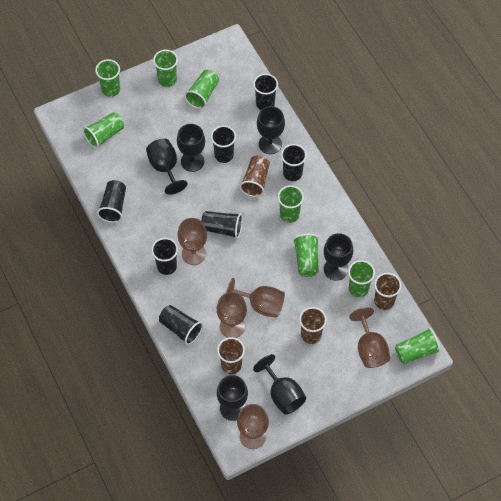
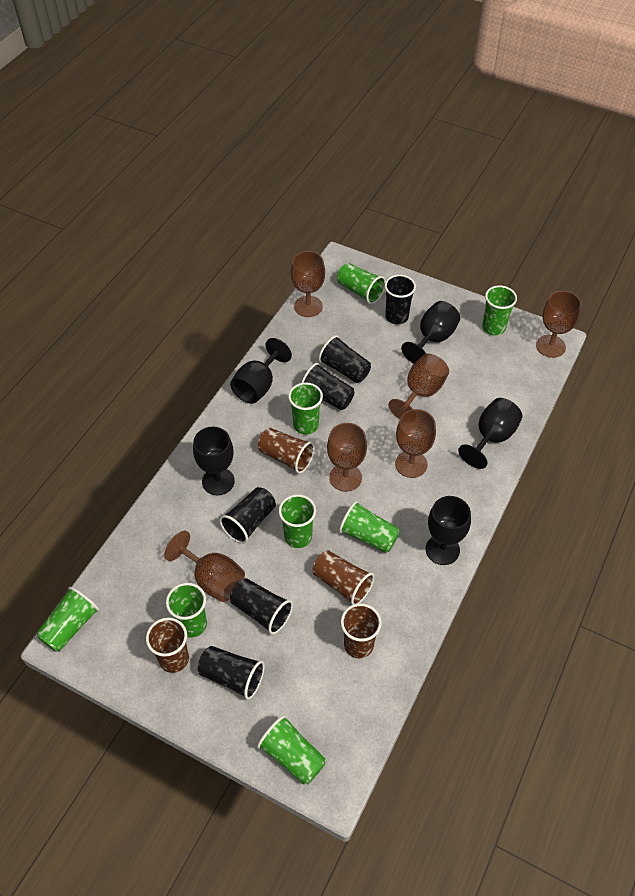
black cup: [97,180,126,223] [151,238,178,275] [159,305,203,345] [201,211,243,239] [211,125,236,163] [253,74,278,110] [281,144,307,181] = 7 -> [198,646,265,700] [219,487,276,544] [230,578,293,635] [301,363,355,410] [318,335,371,383] [384,275,416,324] = 6
black goblet: [146,138,187,195] [177,124,205,172] [217,375,248,421] [253,354,306,414] [257,106,285,154] [324,233,353,281] = 6 -> [193,427,235,495] [230,338,292,404] [401,301,460,364] [426,496,471,565] [458,398,523,469] = 5
brown goblet: [178,218,207,265] [217,292,247,338] [226,278,285,318] [237,404,269,449] [349,307,390,368] = 5 -> [164,531,245,602] [291,251,325,317] [327,423,367,492] [388,354,449,419] [395,409,436,478] [536,291,581,358] = 6

